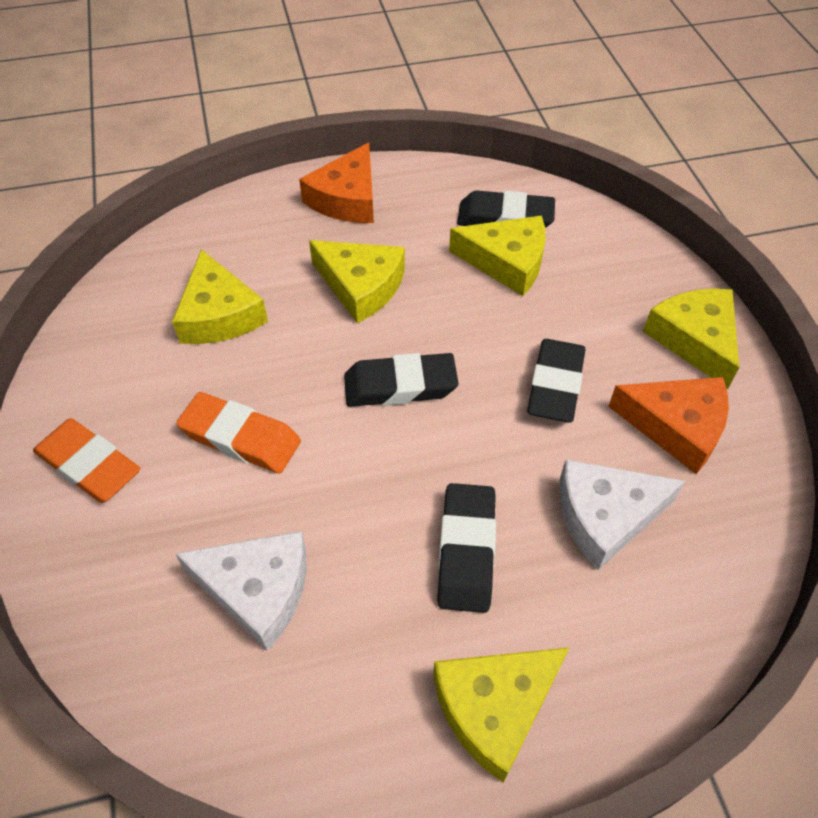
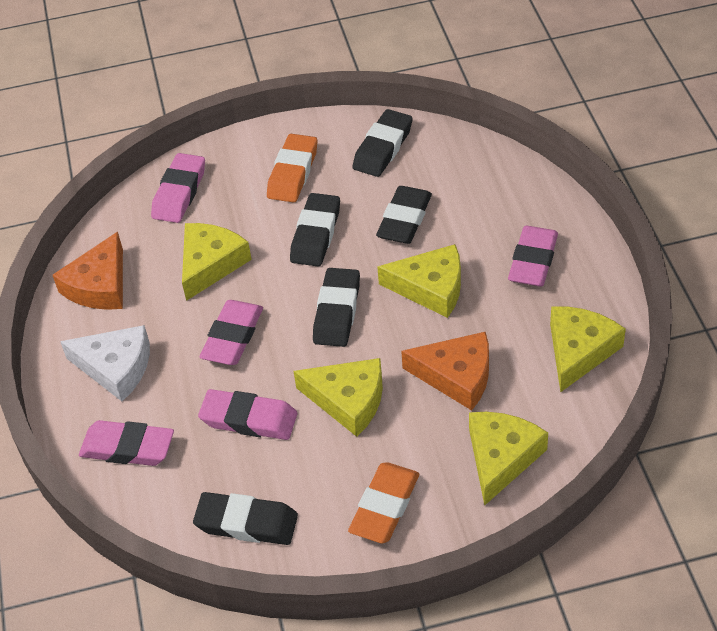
black eraser: [344,353,459,407] [437,483,496,613] [457,190,555,228] [527,339,586,423] = 4 -> [193,492,298,545] [290,193,340,267] [313,268,360,347] [352,109,413,177] [376,186,432,244] = 5
pink eraser: none = 0 -> [79,420,174,466] [151,153,205,223] [198,389,297,440] [200,300,263,365] [508,226,558,287] = 5
white cheese: [176,531,307,651] [559,460,685,570] = 2 -> [60,325,150,401] = 1

